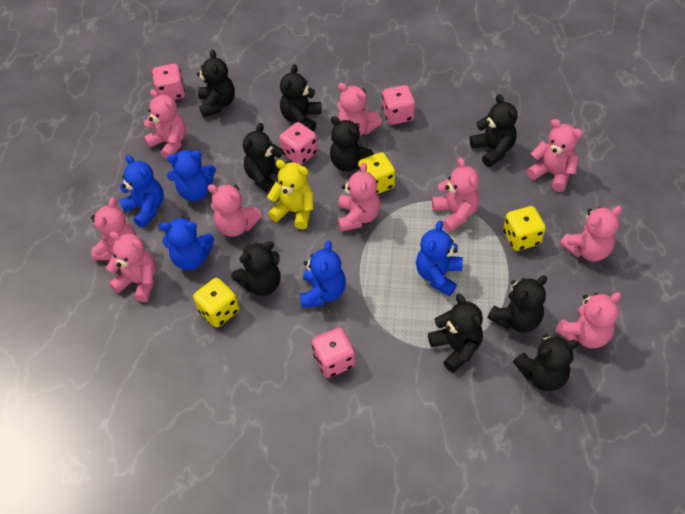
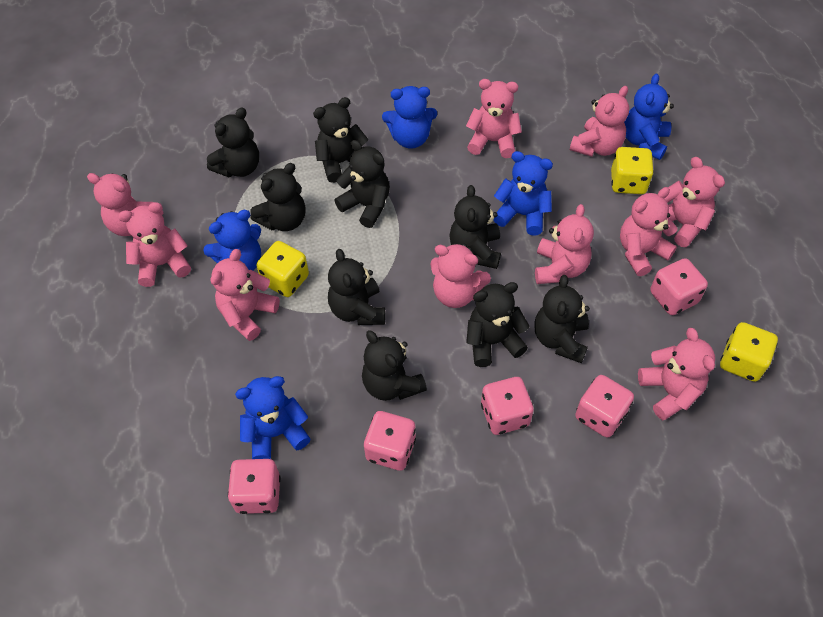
pink dice: [152,64,185,100] [279,122,318,165] [312,327,355,378] [382,85,415,125] = 4 -> [228,459,281,514] [364,411,416,471] [481,377,534,435] [575,375,634,438] [650,258,708,315] = 5
yellow teddy bear: [267,160,314,229] = 1 -> none = 0

